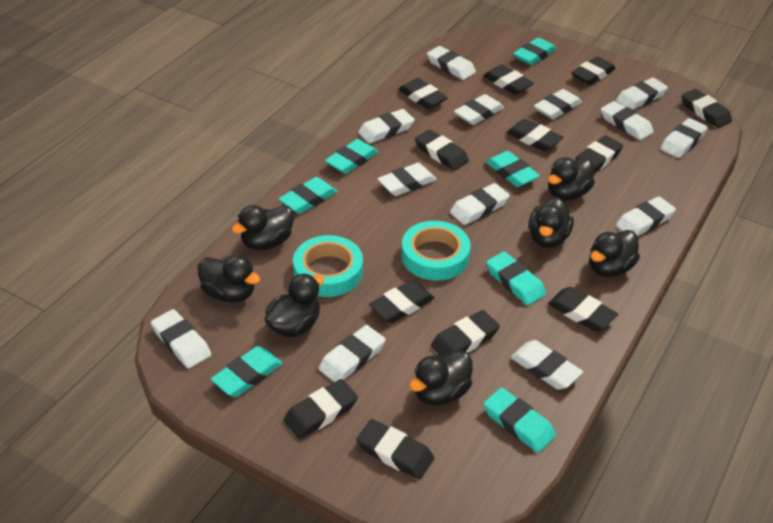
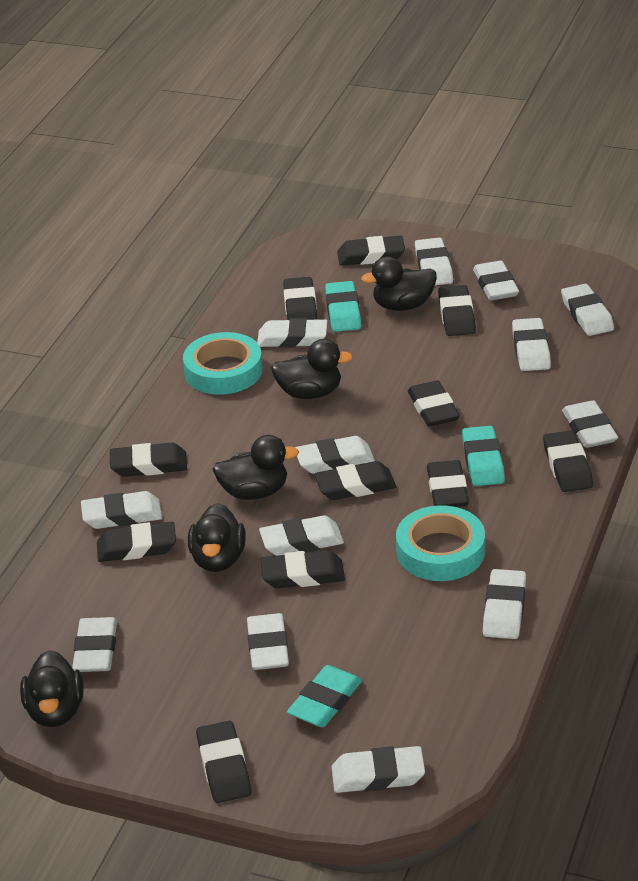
black duck: [197,255,260,303] [232,205,294,250] [265,273,324,337] [409,350,473,406] [528,197,574,248] [548,157,595,200] [589,230,640,277] = 7 -> [20,650,83,727] [188,503,246,572] [212,435,299,500] [271,339,353,399] [361,256,437,311] = 5
black eraser: [283,379,358,439] [356,419,434,479] [369,280,435,323] [398,78,448,109] [415,129,469,171] [431,310,500,356] [483,65,534,95] [506,119,564,151] [548,287,618,331] [571,56,616,85] [574,135,623,173] [681,89,732,128] = 12 -> [97,521,176,562] [110,443,187,477] [196,721,252,803] [261,550,345,588] [283,277,318,320] [314,461,396,500] [337,236,405,266] [408,380,460,427] [427,460,469,507] [438,285,476,336] [543,430,593,492] = 11
turquoise eraser: [211,346,283,397] [279,177,337,214] [325,139,378,174] [483,388,556,453] [486,151,540,187] [486,251,546,305] [513,37,556,65] = 7 -> [287,665,362,727] [325,281,361,332] [462,426,505,486] = 3

